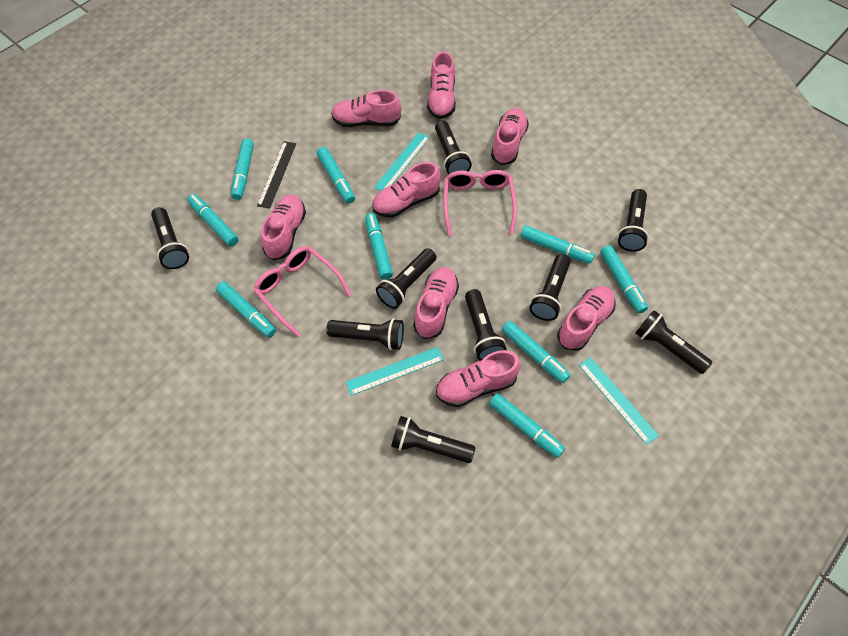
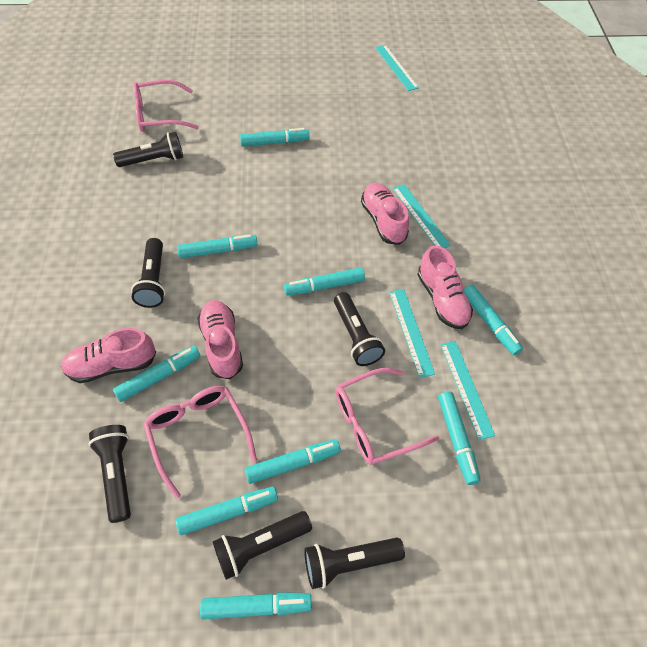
black flashlight: [151,207,189,269] [326,318,404,350] [376,248,436,309] [391,416,475,463] [435,120,472,174] [465,289,507,361] [529,254,571,321] [618,189,649,252] [635,310,712,374] = 9 -> [88,425,131,523] [113,132,183,167] [131,238,165,308] [213,511,312,580] [304,537,405,589] [334,292,385,366] = 6
black ruler: [257,141,296,209] = 1 -> none = 0
pink glasses: [253,246,352,338] [443,170,517,235] = 2 -> [133,80,199,132] [143,386,257,499] [335,368,439,465] = 3
pink shoe: [261,194,306,260] [331,90,401,127] [372,162,441,218] [413,267,459,339] [427,52,456,119] [436,350,521,407] [491,108,529,165] [557,286,616,351] = 8 -> [61,328,156,383] [197,300,243,379] [361,183,409,245] [417,245,473,329] = 4
turquoise ruler: [346,347,444,396] [374,132,430,191] [579,357,659,445] = 3 -> [375,45,419,91] [389,289,435,378] [393,184,451,248] [440,341,495,440] = 4

